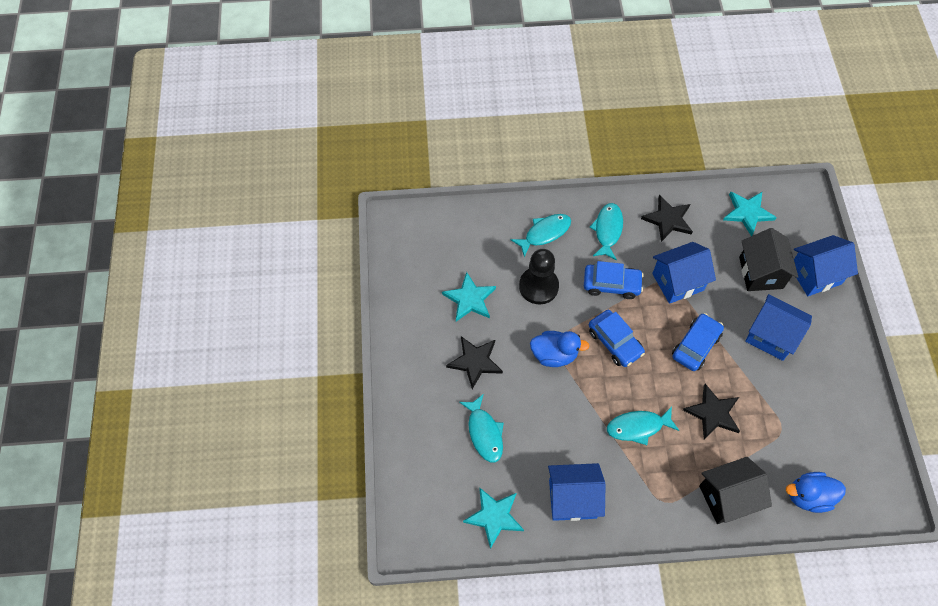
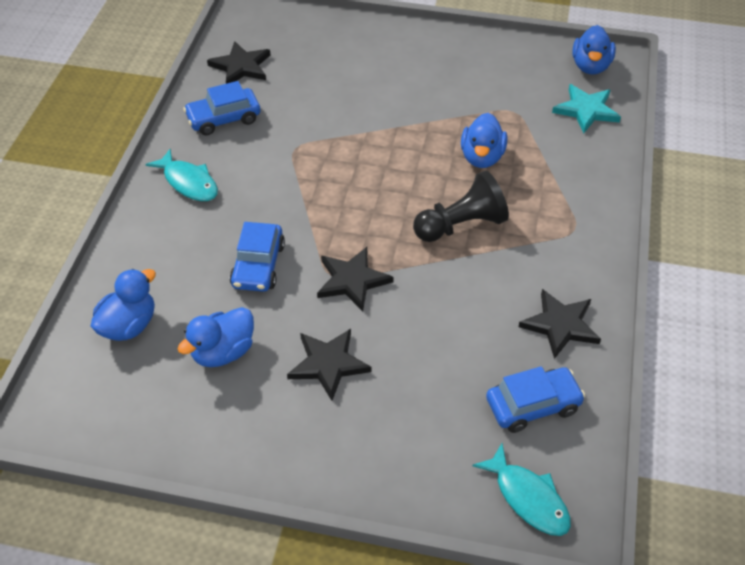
black house: [699,457,772,524] [739,228,798,291] = 2 -> none = 0
black star: [446,336,503,389] [641,195,693,242] [683,384,740,440] = 3 -> [207,41,270,84] [287,329,371,401] [317,247,394,312] [519,289,601,359] = 4
blue duck: [530,331,589,367] [786,472,846,513] = 2 -> [91,269,156,341] [178,307,254,367] [461,113,507,168] [573,25,616,74] = 4
blue house: [548,463,606,521] [652,242,716,304] [745,294,812,361] [794,235,858,296] = 4 -> none = 0
turquoise fish: [459,394,504,463] [511,214,571,257] [590,203,623,260] [607,406,680,445] = 4 -> [145,149,218,201] [472,444,571,536] = 2
turquoise star: [442,272,496,322] [463,487,524,549] [723,191,777,236] = 3 -> [552,84,621,134] = 1

